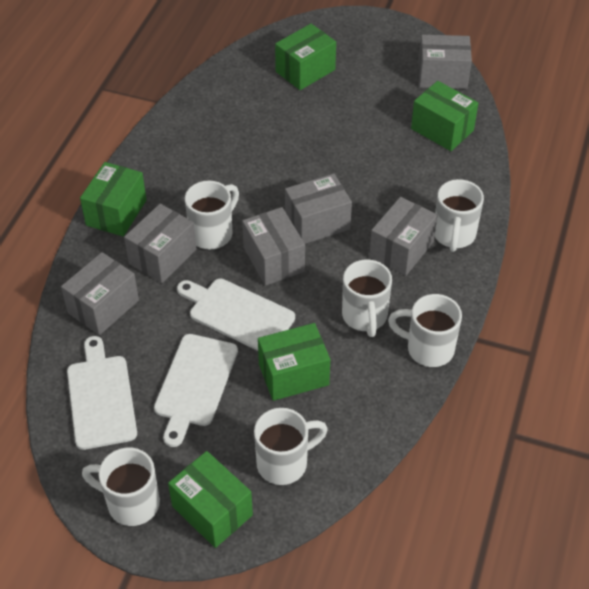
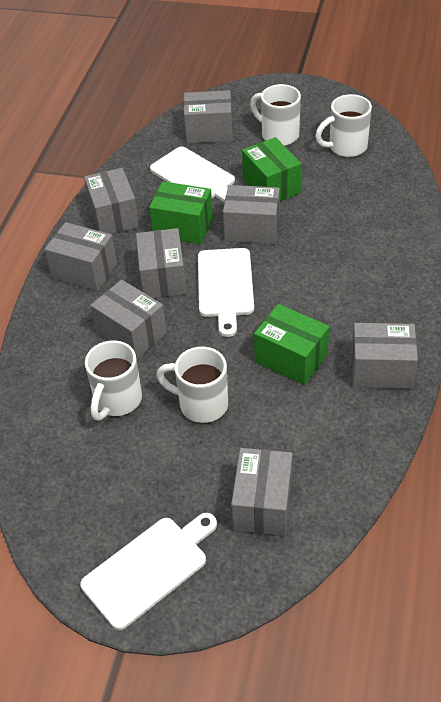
green box: [80,162,147,236] [168,451,253,548] [258,323,330,401] [275,24,336,90] [411,81,478,151] = 5 -> [149,181,213,245] [242,137,301,201] [254,304,329,385] = 3
grey box: [61,252,139,335] [124,204,196,283] [242,207,305,286] [285,174,352,244] [369,197,438,276] [418,35,472,89] = 6 -> [44,222,117,291] [84,168,139,234] [90,280,167,359] [136,228,186,298] [184,90,233,144] [223,185,280,244] [231,448,293,536] [351,323,418,389] = 8
white mug: [82,447,160,526] [185,181,239,249] [254,408,328,485] [342,260,392,337] [388,294,462,367] [435,179,484,252] = 6 -> [85,340,142,420] [156,347,228,423] [250,84,301,146] [315,94,372,157] = 4

